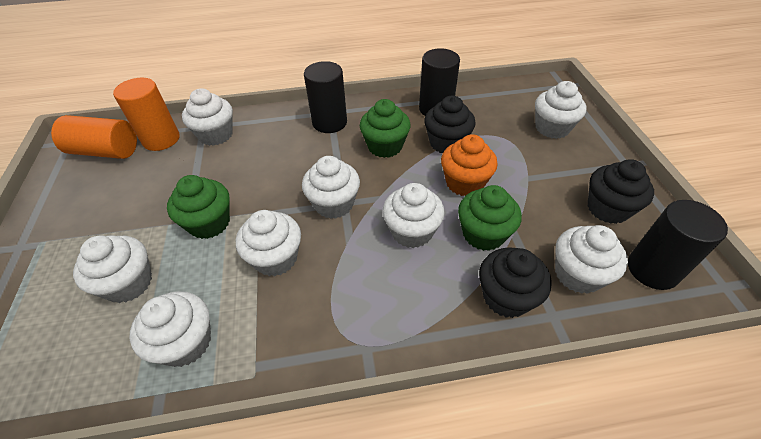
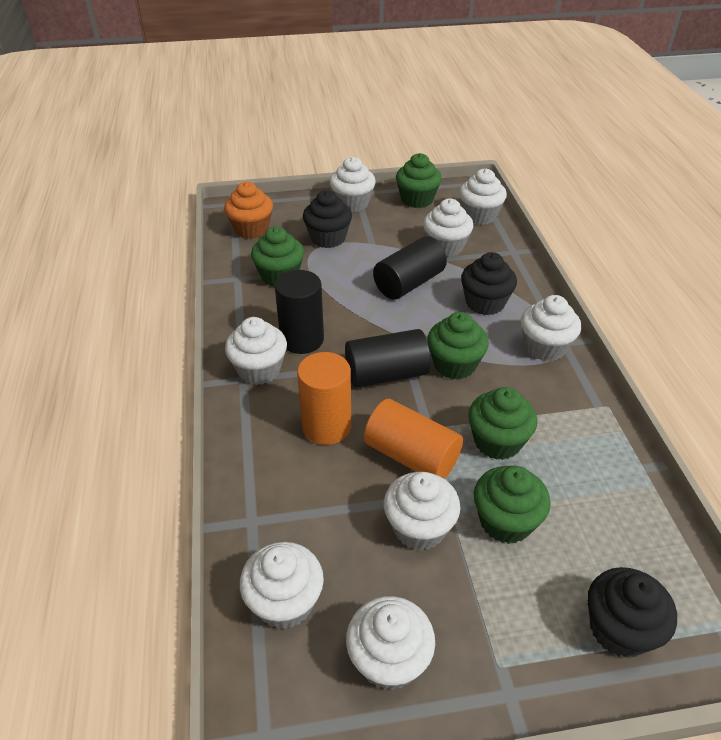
green cupcake: [167,175,230,239] [360,99,411,158] [458,185,522,251] = 3 -> [251,226,304,287] [396,153,442,208] [427,312,489,380] [468,387,538,460] [474,466,551,544] = 5

